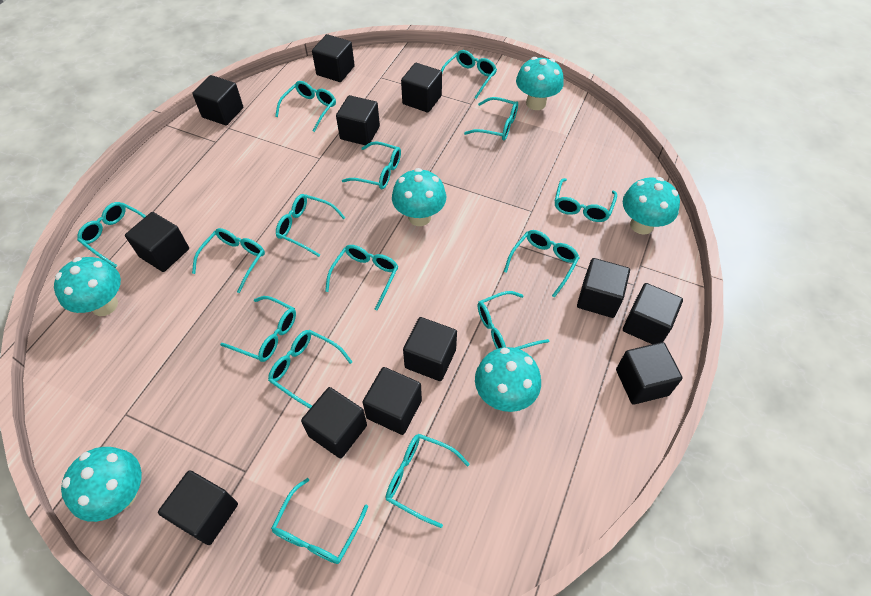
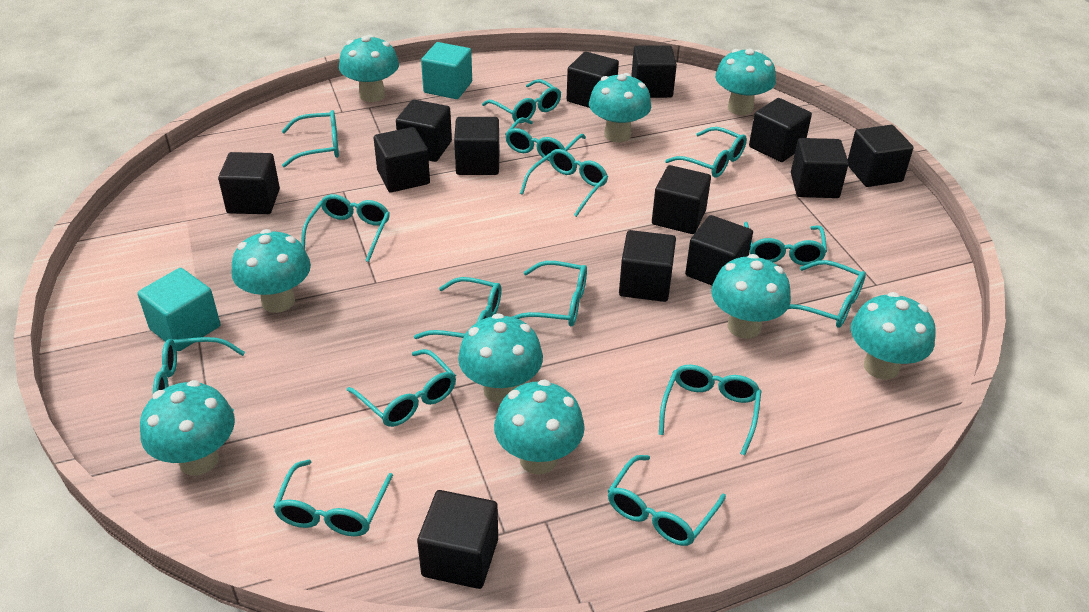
black cube: [125,212,189,272] [158,470,238,545] [192,75,243,126] [301,387,367,459] [312,34,355,82] [336,95,380,145] [363,367,422,435] [401,63,442,112] [403,317,457,381] [577,258,630,318] [616,342,683,405] [623,283,683,344] = 12 -> [218,152,280,214] [374,127,430,193] [396,99,452,162] [417,490,498,589] [454,117,499,175] [567,52,619,108] [619,230,676,302] [631,45,677,98] [652,165,711,234] [685,215,753,285] [749,98,812,162] [791,138,849,198] [848,125,913,187] = 13
turquoise cube: none = 0 -> [137,268,220,351] [421,42,472,99] = 2
turquoise mushroom: [54,257,121,316] [61,447,142,522] [392,168,446,226] [475,347,541,412] [516,57,564,110] [623,177,680,235] = 6 -> [140,380,235,476] [232,229,311,313] [339,35,399,102] [458,313,543,403] [494,380,585,474] [589,73,651,143] [711,254,791,339] [715,49,776,115] [851,292,936,380] = 9

